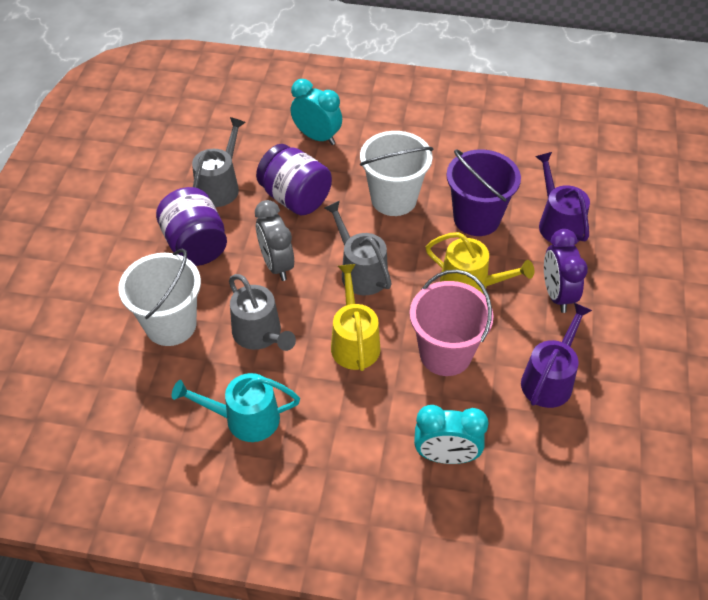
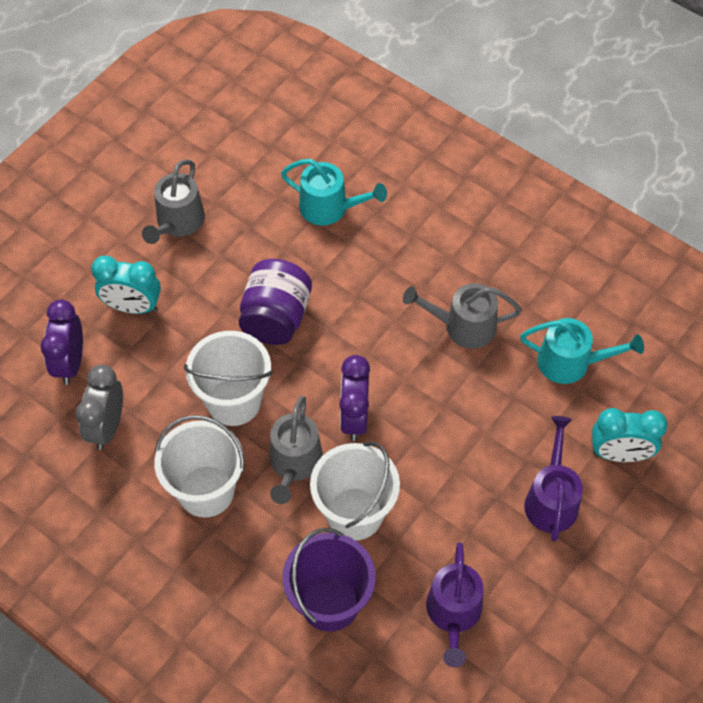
pink bucket: [410,270,494,376] = 1 -> none = 0
purple clock: [544,229,588,313] = 1 -> [40,299,83,385] [339,355,370,441] = 2
purple jar: [156,187,227,266] [256,144,332,215] = 2 -> [239,259,312,345] = 1
turquoise watering can: [172,373,300,442] = 1 -> [281,159,387,225] [520,318,644,384] = 2
white bucket: [118,249,201,346] [360,131,434,216] = 2 -> [154,415,244,518] [184,331,273,426] [310,441,400,541] = 3
yellow watering can: [331,264,380,371] [426,232,534,294] = 2 -> none = 0

